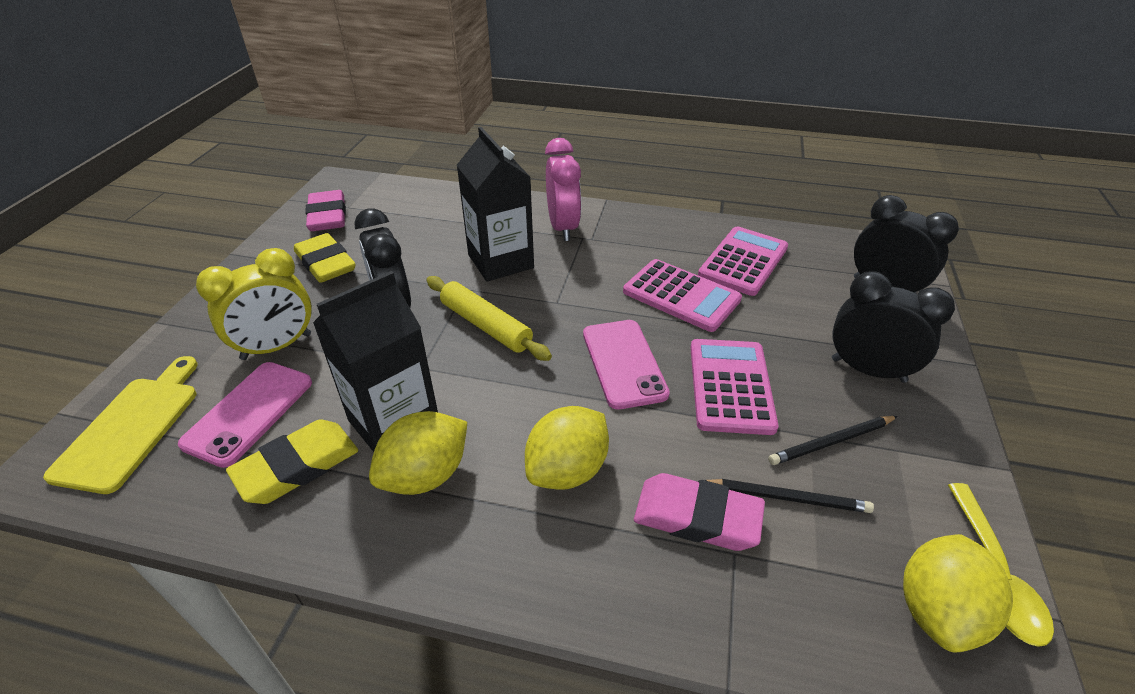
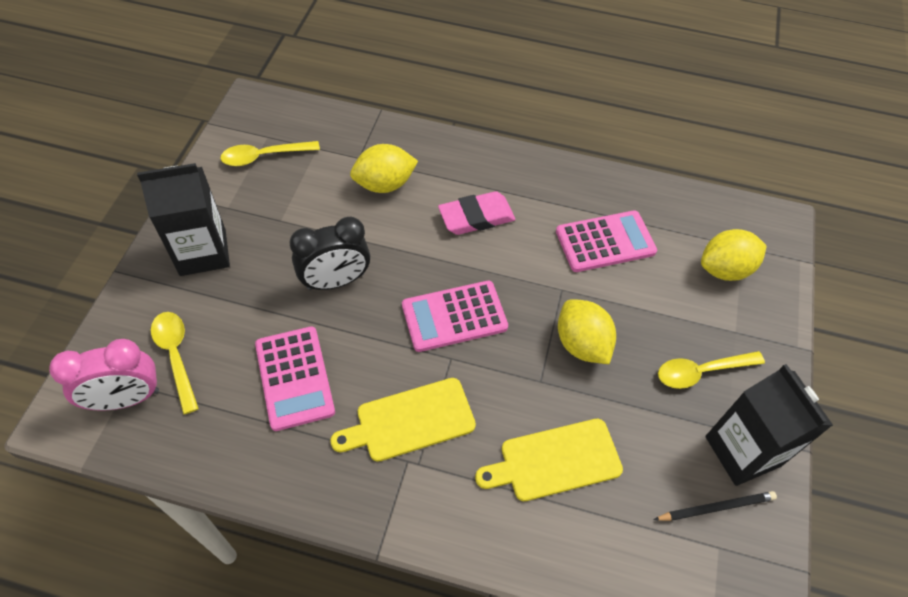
black clock: [354,208,411,307] [832,271,955,383] [854,195,959,294] = 3 -> [290,217,370,290] = 1
black pencil: [705,479,874,513] [768,416,898,465] = 2 -> [653,491,777,521] = 1
pink eraser: [305,190,346,231] [634,473,765,551] = 2 -> [438,191,515,235] = 1
pink phone: [178,362,312,468] [583,320,670,409] = 2 -> none = 0
yellow clock: [196,248,312,360] = 1 -> none = 0
yellow cutting board: [43,356,197,494] = 1 -> [330,378,476,462] [475,419,623,501] = 2
yellow eraser: [226,419,358,504] [294,233,356,283] = 2 -> none = 0
yellow rolling pin: [426,276,552,361] = 1 -> none = 0
yellow spoon: [948,483,1054,647] = 1 -> [151,312,199,414] [220,141,320,166] [658,351,765,389] = 3

